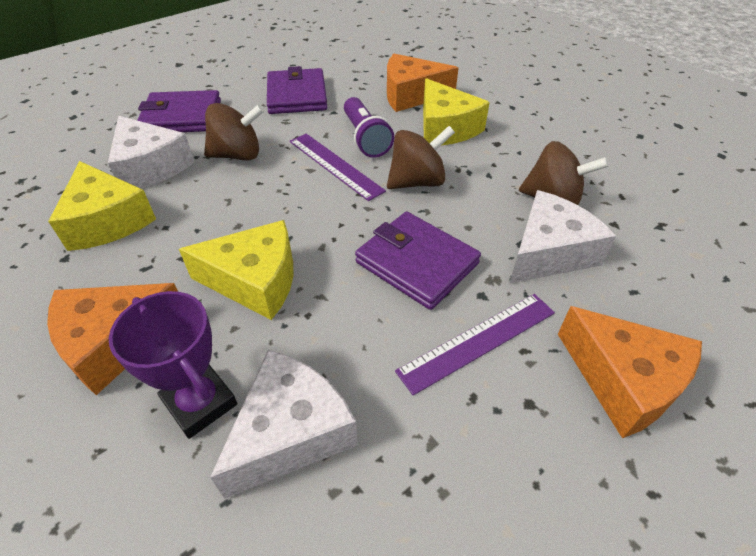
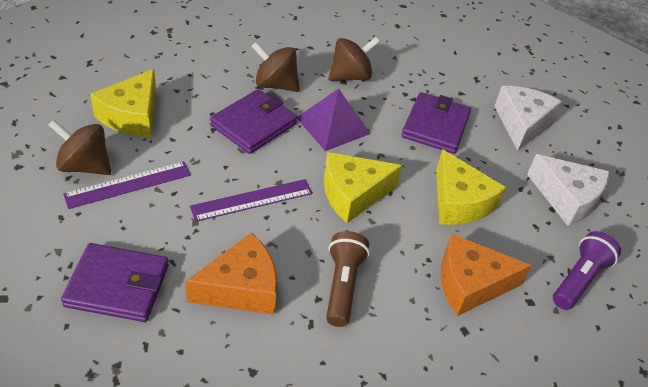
brown flashlight: none = 0 -> [326,231,370,327] = 1
orange cheese: [47,283,178,395] [387,54,459,112] [558,306,702,438] = 3 -> [185,233,277,315] [441,234,532,316] = 2
purple pyramid: none = 0 -> [297,88,370,151] = 1
purple trophy: [109,291,237,439] = 1 -> none = 0
white cheese: [108,116,194,188] [210,350,358,499] [509,190,616,284] = 3 -> [495,86,562,151] [527,154,609,226] = 2

